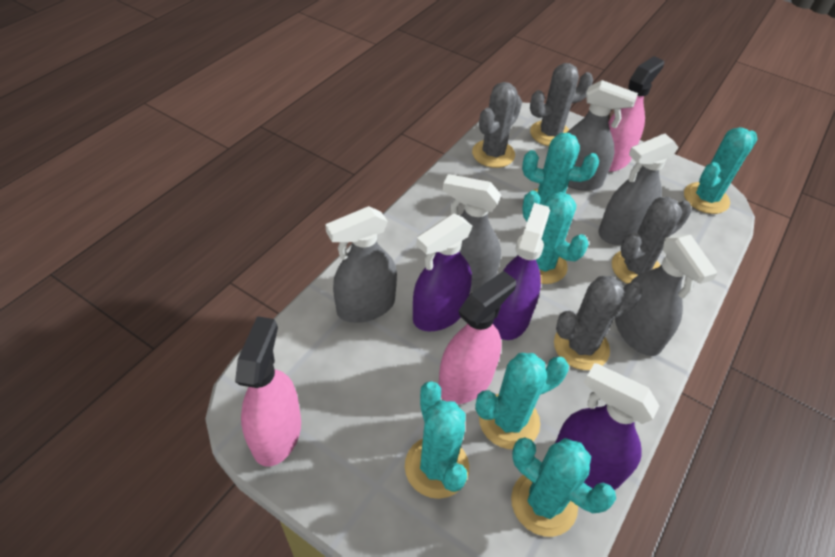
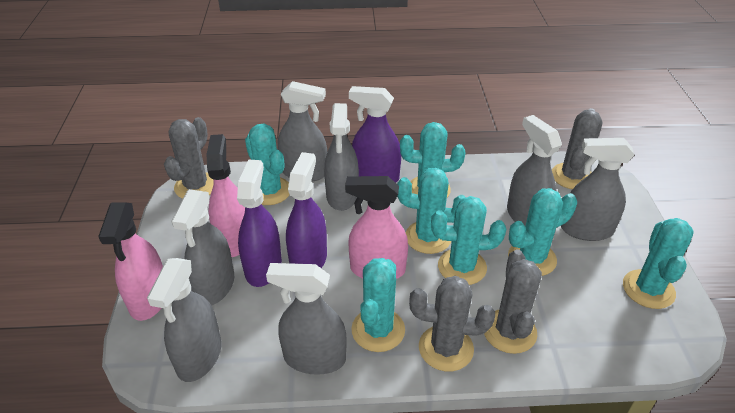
grey spray bottle: [325,206,397,323] [443,174,501,292] [567,80,638,191] [598,134,679,245] [615,234,718,356] = 5 -> [147,258,221,382] [171,189,234,306] [266,263,346,375] [278,81,327,182] [324,103,359,211] [507,115,562,225] [561,138,634,241] = 7
turquoise cactus: [405,381,469,499] [475,353,569,449] [511,437,616,537] [522,133,599,205] [522,190,588,284] [684,127,757,214] = 6 -> [245,124,290,205] [351,258,405,352] [397,168,466,254] [400,122,466,197] [431,196,506,285] [508,188,577,276] [623,218,694,309] = 7

